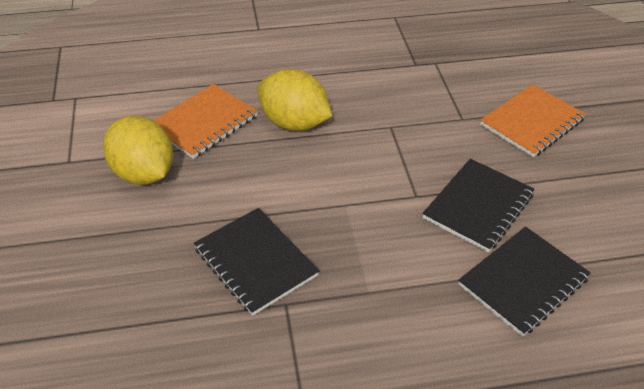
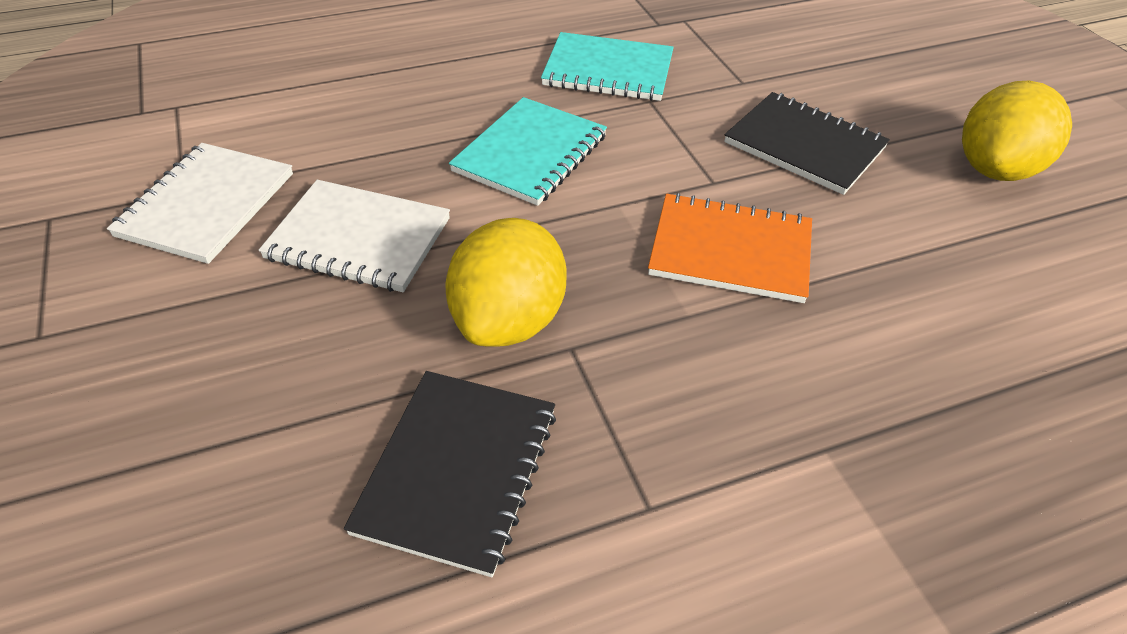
black notebook: [194,208,319,316] [422,159,535,252] [458,227,591,337] = 3 -> [344,371,556,577] [724,92,890,195] = 2
orange notebook: [153,84,258,159] [480,84,586,157] = 2 -> [648,193,812,303] = 1
turquoise notebook: none = 0 -> [449,97,607,206] [541,32,674,101] = 2
white notebook: none = 0 -> [107,143,293,264] [259,180,450,292] = 2

